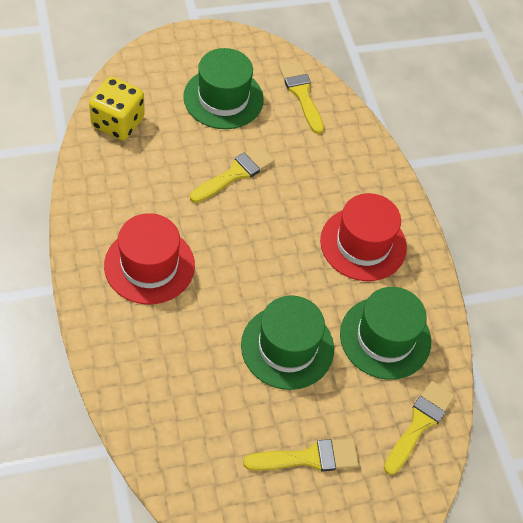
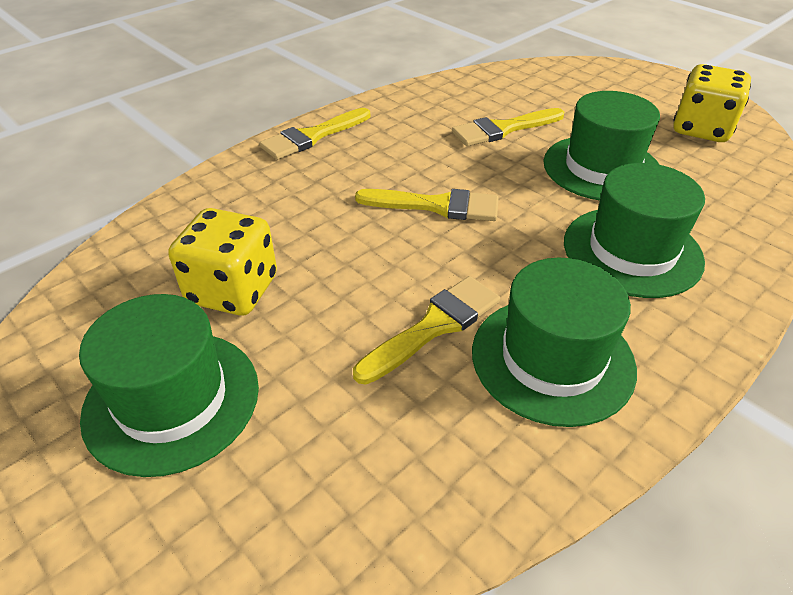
green hat: [183,48,264,129] [241,295,334,390] [340,287,431,380] = 3 -> [79,294,259,477] [472,258,637,427] [543,91,660,200] [564,163,705,298] = 4
red hat: [104,213,195,304] [320,193,407,281] = 2 -> none = 0
yellow dice: [89,77,145,140] = 1 -> [169,208,277,316] [673,64,751,142] = 2

